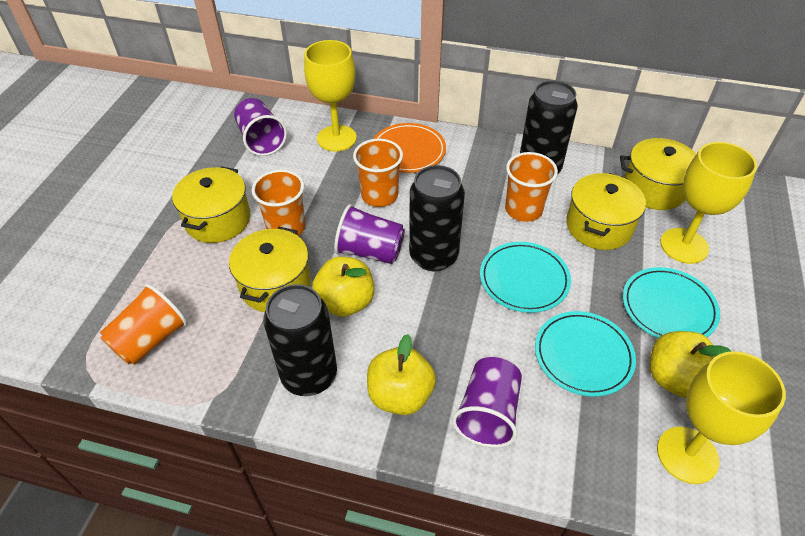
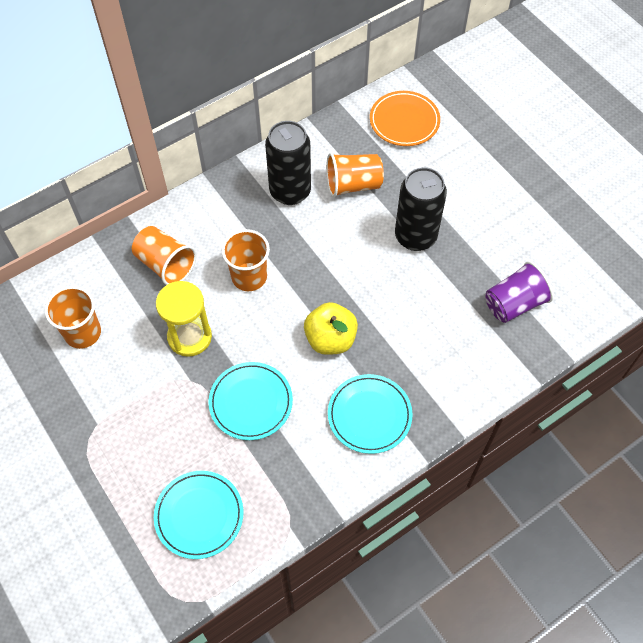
black can: [264,284,337,396] [409,165,465,271] [520,80,578,173] = 3 -> [265,121,311,205] [395,167,447,251] = 2
purple cup: [234,98,287,156] [334,204,405,264] [452,357,522,448] = 3 -> [485,261,554,323] = 1
yellow apple: [312,257,374,317] [367,334,436,415] [650,331,731,398] = 3 -> [304,302,358,355] = 1
yellow goblet: [304,40,357,151] [657,351,786,484] [660,142,757,264] = 3 -> none = 0
yellow hourglass: none = 0 -> [156,281,212,357] = 1
yellow pot: [172,166,250,243] [229,227,311,312] [566,173,646,250] [620,138,696,210] = 4 -> none = 0

